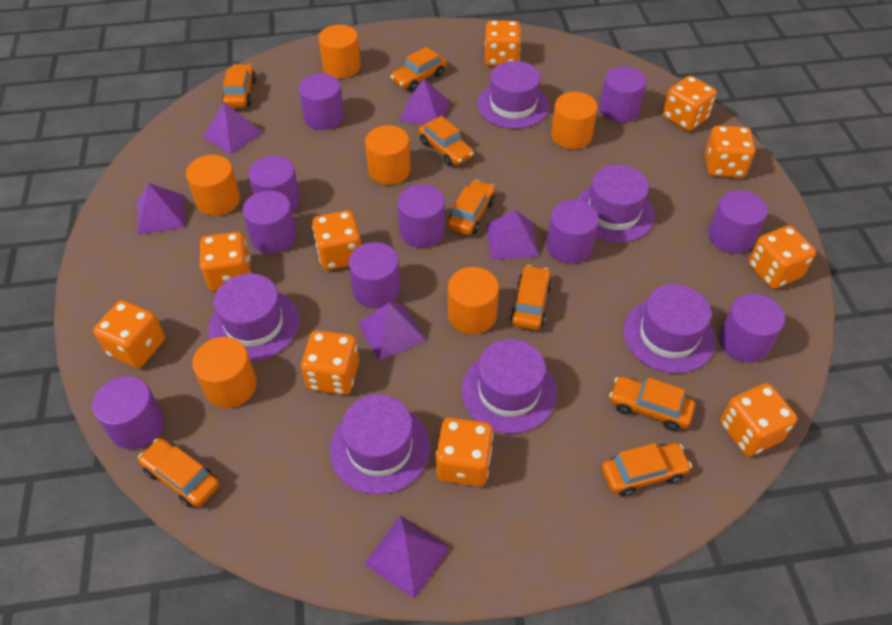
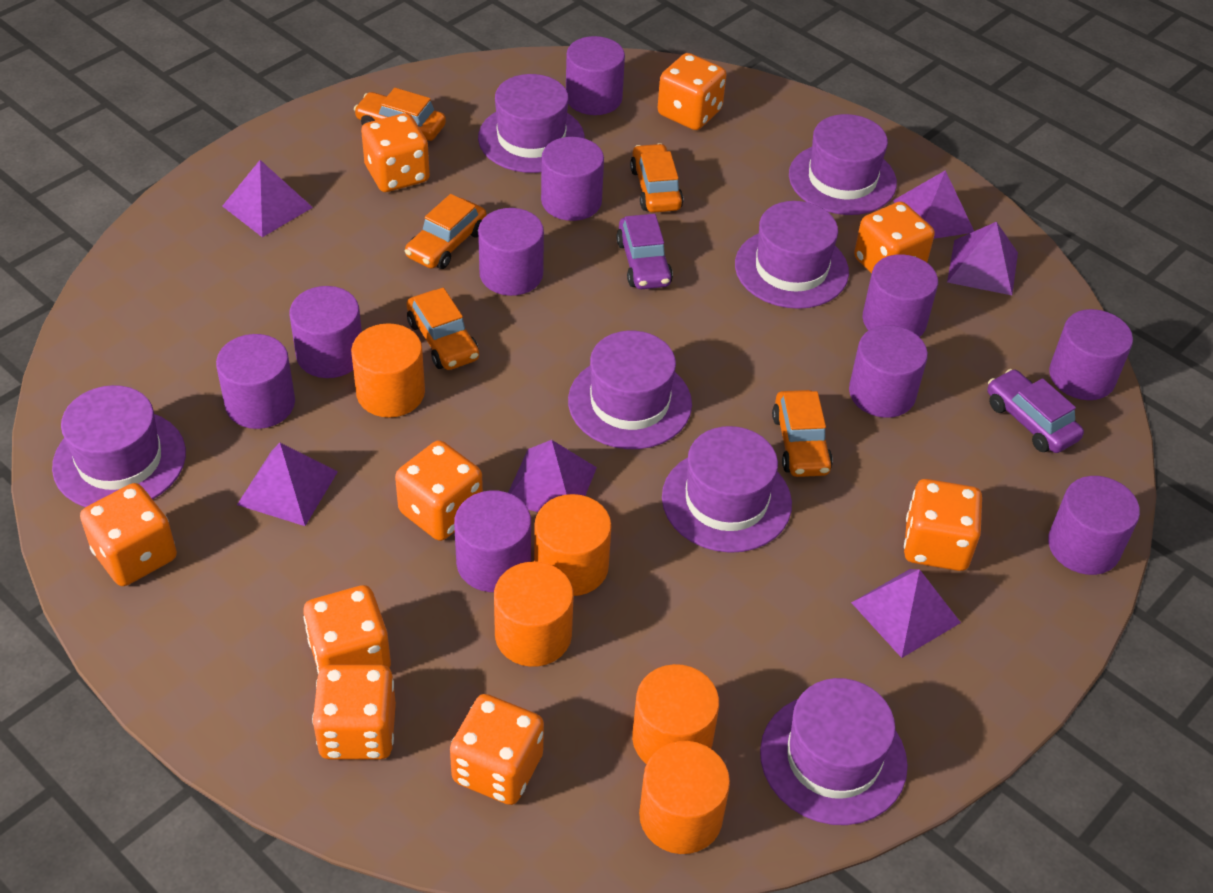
orange car: [138,438,219,508] [222,64,256,107] [390,47,447,91] [419,116,474,166] [447,180,495,235] [510,265,552,330] [601,443,692,497] [609,376,695,431] = 8 -> [354,88,446,141] [405,194,486,269] [406,288,479,370] [630,143,683,213] [772,390,833,477] = 5
orange cylinder: [186,155,240,216] [192,337,257,408] [319,25,361,78] [365,125,411,185] [448,267,499,334] [551,92,598,149] = 6 -> [351,323,425,418] [494,562,574,667] [534,494,612,596] [632,664,719,764] [639,741,730,854] = 5
orange dice: [93,300,165,368] [200,232,251,291] [301,330,359,395] [312,210,361,270] [436,417,493,487] [485,20,521,66] [663,76,717,131] [705,125,755,178] [720,383,797,456] [748,225,816,289] = 10 -> [80,483,177,586] [303,585,391,674] [312,665,396,759] [361,113,430,192] [395,440,483,541] [450,694,544,805] [658,53,726,130] [854,202,935,273] [904,479,982,571] = 9
purple car: none = 0 -> [617,214,673,289] [987,369,1084,453] = 2
purple hat: [208,273,299,362] [330,395,430,495] [461,339,557,434] [477,61,549,129] [576,165,655,243] [623,284,716,374] = 6 -> [52,385,186,507] [478,74,585,173] [568,331,692,449] [662,426,792,553] [735,201,849,309] [760,678,908,825] [789,114,897,215] = 7

